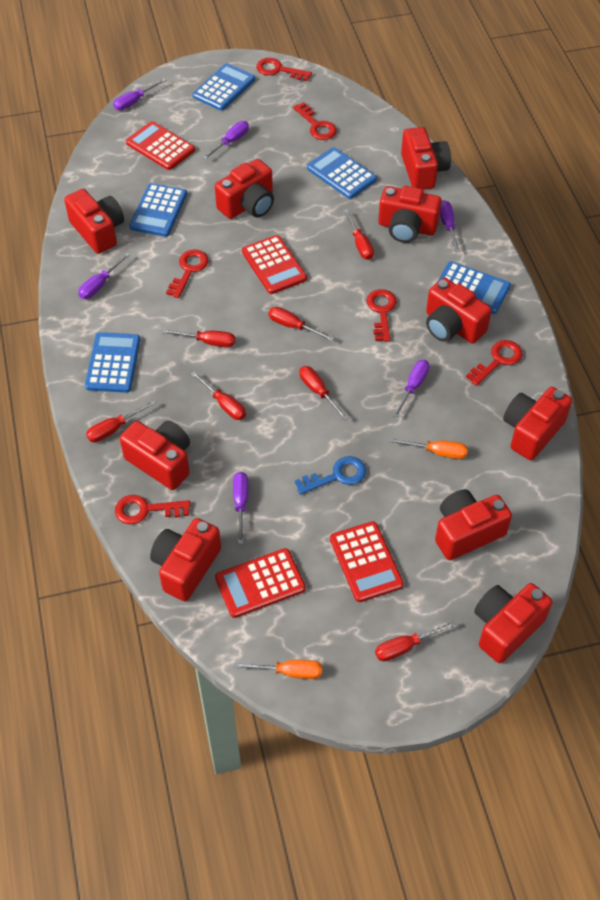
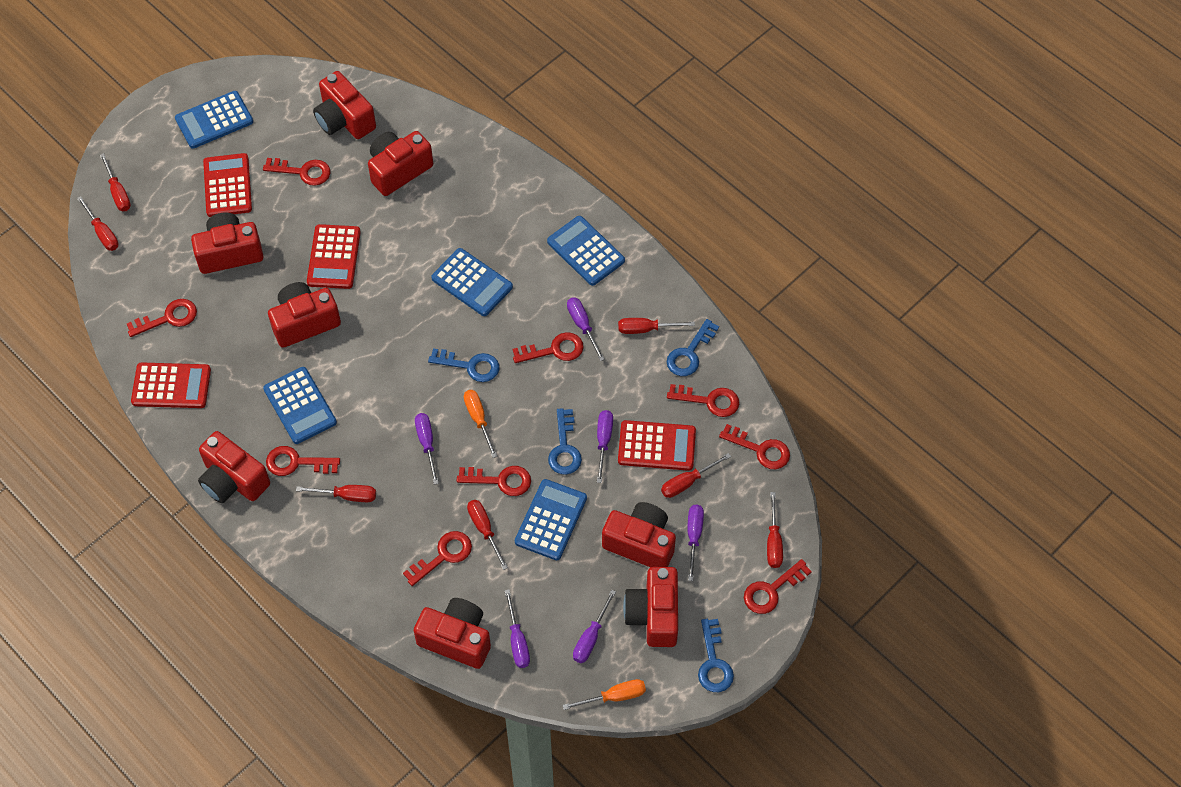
blue key: [295,456,366,495] = 1 -> [428,348,500,382] [548,408,582,475] [667,319,719,376] [698,619,734,692] = 4
red camera: [64,189,124,254] [120,421,190,490] [150,518,221,601] [215,159,274,219] [378,186,442,243] [401,127,451,190] [426,278,492,343] [435,489,512,560] [474,583,552,663] [503,387,572,460] = 10 -> [191,213,263,274] [198,431,270,503] [268,282,341,348] [313,71,376,139] [368,131,433,196] [414,598,491,669] [602,502,676,567] [623,567,678,647] = 8
red key: [115,495,190,524] [166,250,208,298] [256,58,312,81] [293,102,337,140] [367,289,397,342] [466,340,522,386] = 6 -> [127,299,197,337] [263,158,330,186] [266,446,340,476] [403,531,472,586] [457,466,531,496] [513,332,584,363] [667,384,739,417] [719,424,790,469] [744,559,812,614] = 9

